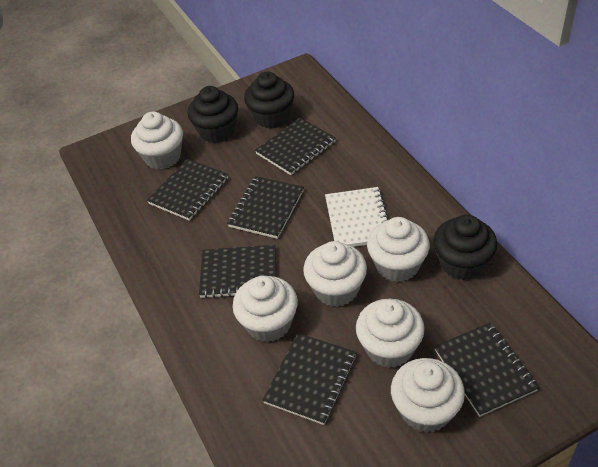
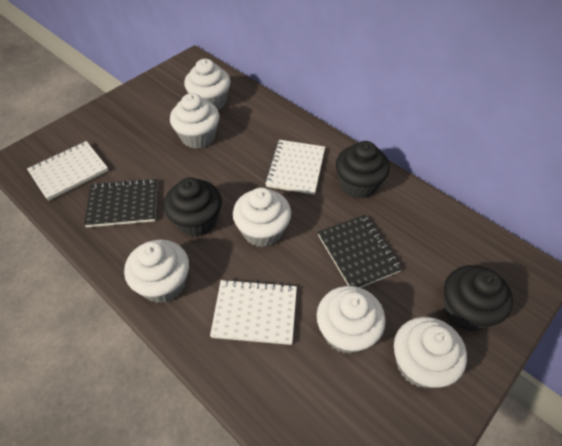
black notebook: [147,159,228,221] [199,245,276,299] [227,176,304,239] [255,118,336,175] [263,333,357,425] [434,323,539,417] = 6 -> [84,178,158,227] [318,215,403,288] = 2
white notebook: [325,187,389,247] = 1 -> [27,141,109,201] [210,279,297,345] [265,140,325,195] = 3

